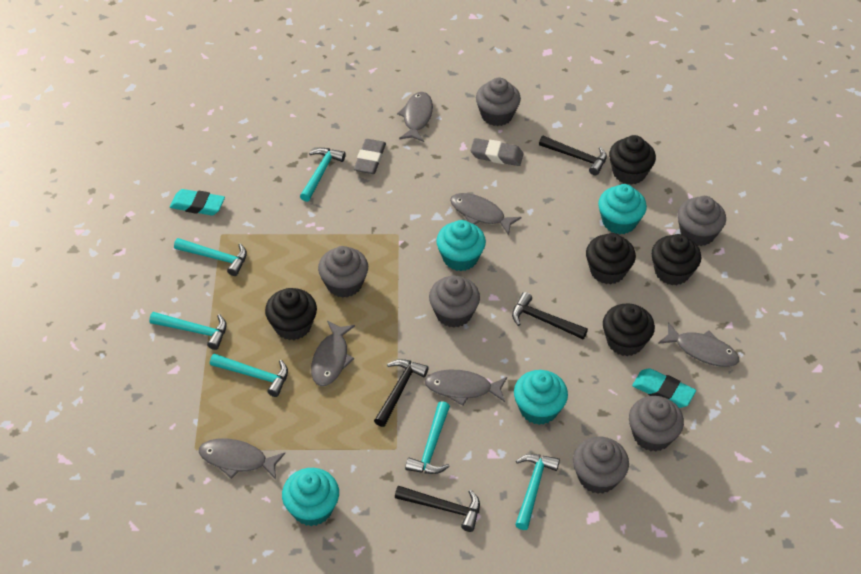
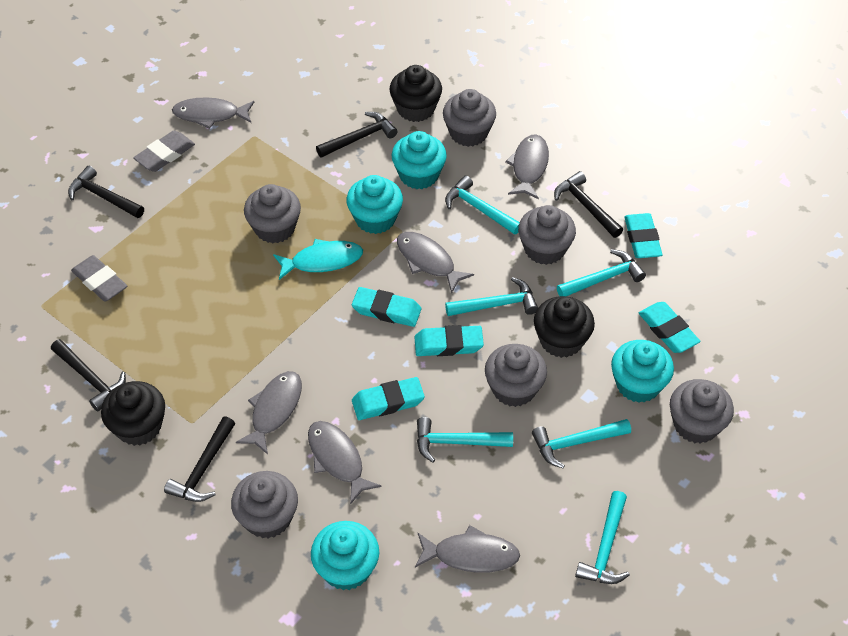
black cupcake: [265,288,317,340] [586,233,636,284] [603,304,655,356] [609,135,656,185] [651,234,701,285] = 5 -> [101,381,165,446] [390,65,442,122] [534,296,595,358] = 3
black hammer: [374,359,429,427] [395,486,480,532] [512,292,588,339] [539,136,607,175] = 4 -> [51,339,126,411] [68,166,144,218] [164,416,235,502] [316,112,398,158] [554,171,623,238] = 5
turquoise eraser: [170,189,225,216] [632,368,696,408] = 2 -> [352,287,422,327] [352,377,425,420] [414,325,484,356] [624,213,663,258] [639,302,700,353] = 5
turquoise fish: none = 0 -> [273,239,363,280] = 1

